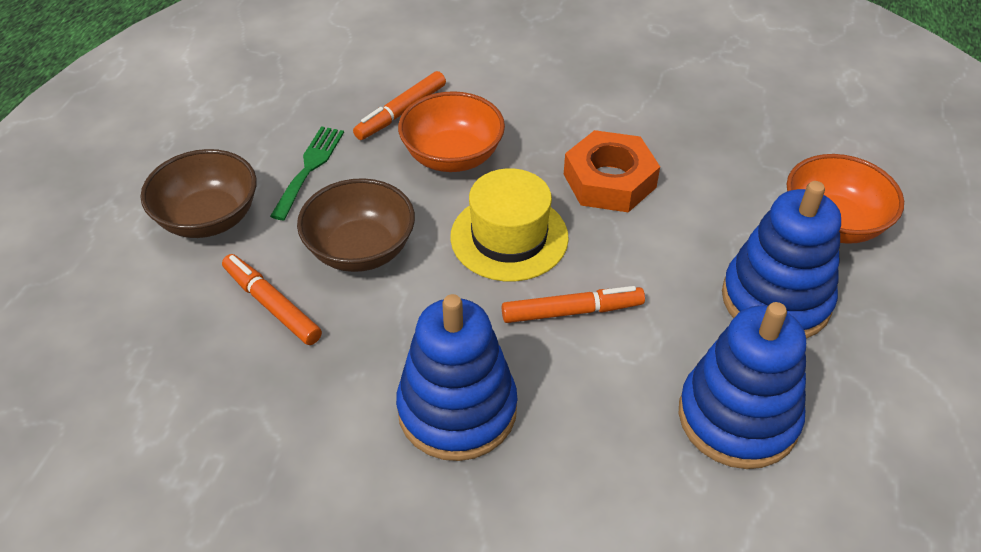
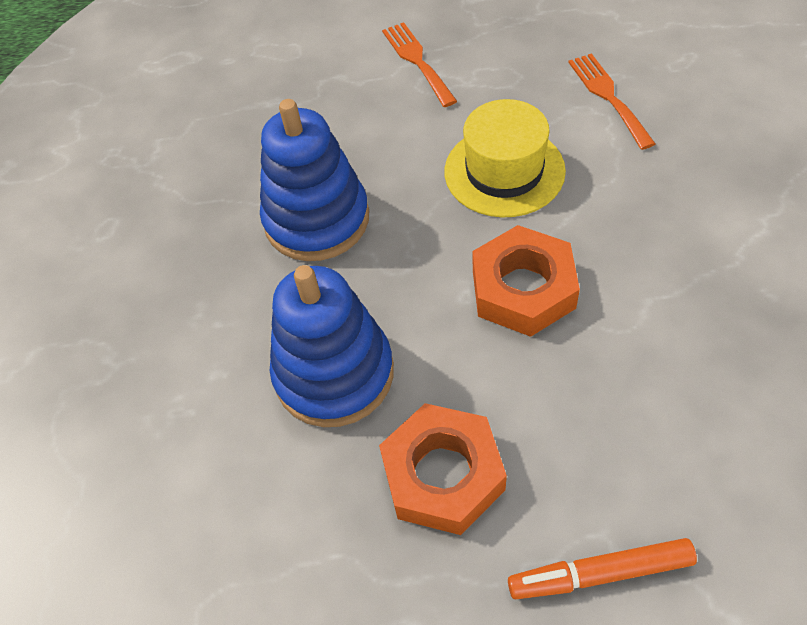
blue stacking toy: [396,294,518,461] [679,302,806,469] [722,181,841,339] = 3 -> [260,99,369,261] [270,265,394,427] = 2
brown bowl: [141,149,257,238] [297,178,415,272] = 2 -> none = 0
green fork: [270,126,344,220] = 1 -> none = 0
orange bowl: [398,91,505,172] [787,154,904,244] = 2 -> none = 0
orange fork: none = 0 -> [382,22,457,107] [568,53,656,150] = 2
orange marker: [222,254,322,345] [353,71,446,140] [502,286,645,323] = 3 -> [508,538,697,599] = 1
orange nut: [564,130,660,212] = 1 -> [379,403,507,535] [473,225,580,337] = 2

